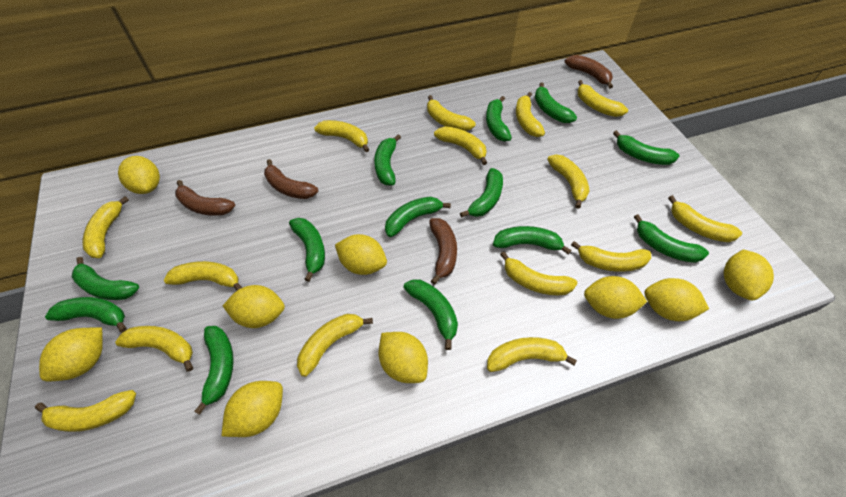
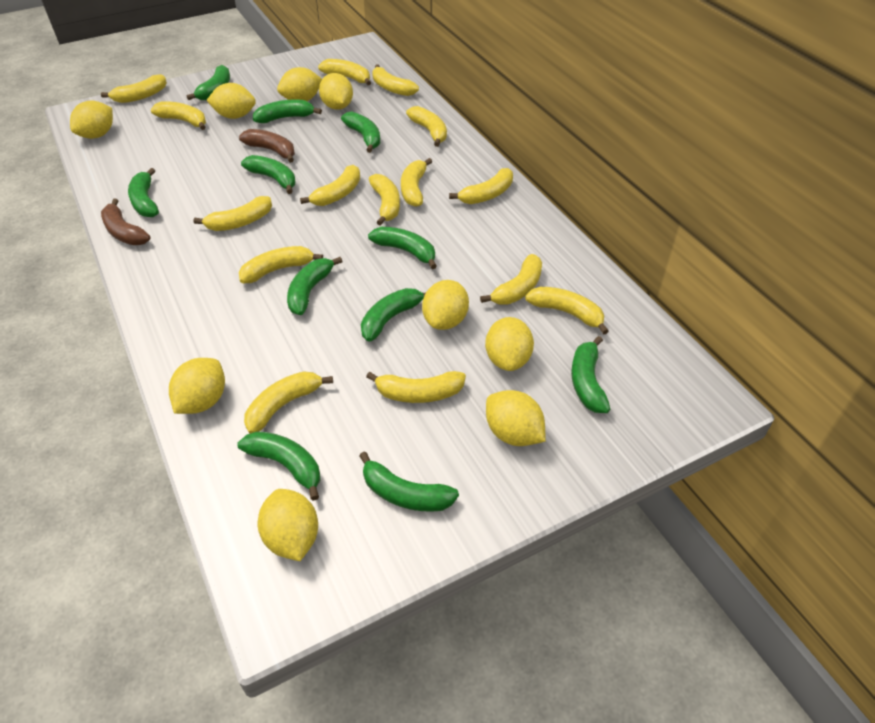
brown banana: [175,180,235,216] [264,159,318,199] [429,218,457,285] [565,55,613,89] = 4 -> [101,199,151,245] [239,129,295,163] = 2
green banana: [45,297,127,332] [72,257,139,300] [194,326,234,415] [289,218,325,282] [374,134,401,185] [385,197,451,237] [403,279,458,350] [460,168,503,218] [486,96,512,141] [493,226,572,255] [535,83,577,123] [613,130,679,165] [634,214,709,263] = 13 -> [128,168,159,217] [186,65,230,100] [237,431,320,501] [241,155,296,194] [253,100,322,123] [287,257,343,315] [341,112,380,153] [359,451,459,512] [361,288,426,342] [368,227,437,269] [571,336,610,413] = 11

